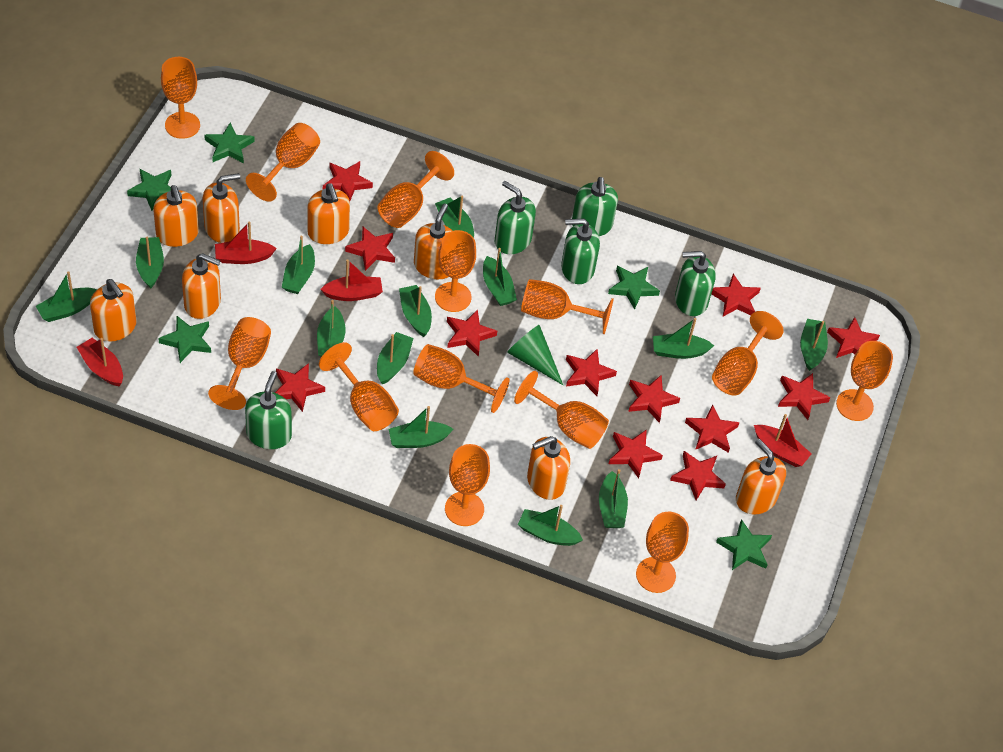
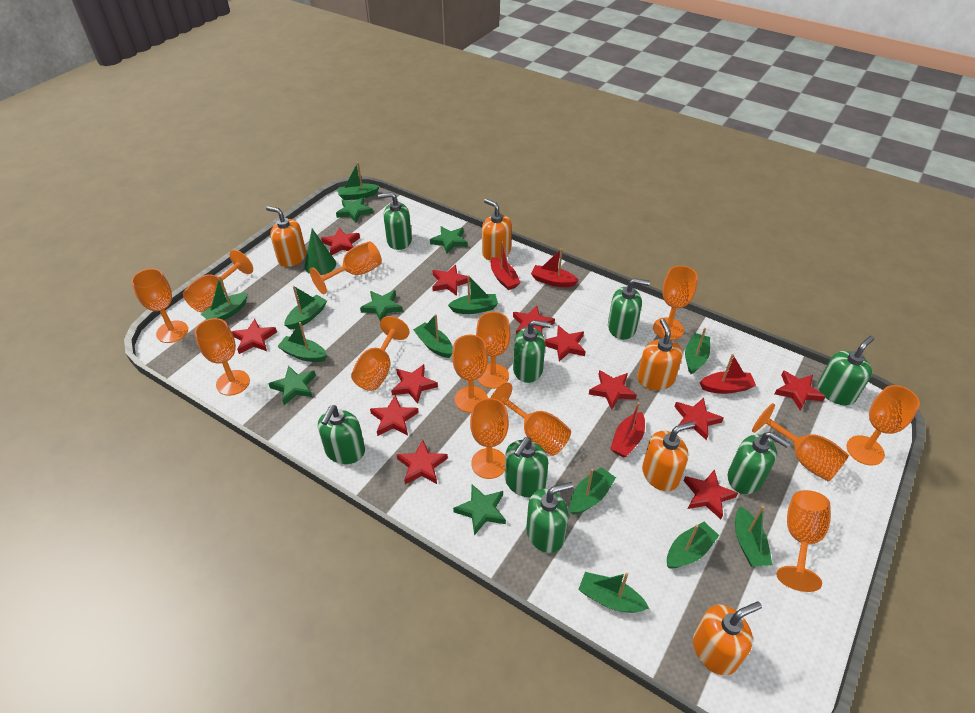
green boat: [36,271,97,322] [136,237,164,289] [282,236,315,294] [317,300,345,357] [377,332,413,385] [389,406,453,448] [399,285,432,337] [435,196,474,238] [483,248,517,306] [518,505,583,546] [599,469,628,528] [653,318,714,359] [800,319,828,371] = 13 -> [201,276,248,320] [277,322,327,362] [284,286,327,330] [338,162,380,200] [413,314,453,358] [448,275,498,314] [570,467,616,515] [578,572,649,613] [667,522,720,568] [685,328,710,374] [735,506,772,567] = 11
green soap dispenser: [245,371,292,449] [494,181,536,254] [561,219,600,284] [572,177,618,236] [675,251,716,316] = 5 -> [318,405,365,464] [378,192,412,250] [505,437,548,497] [513,320,551,383] [526,482,573,553] [608,278,650,340] [728,432,790,494] [818,336,874,406] = 8
orange soap dispenser: [90,279,137,341] [153,185,199,247] [182,253,221,319] [202,173,240,243] [307,183,350,244] [414,203,452,279] [527,436,570,500] [736,439,786,514] = 8 -> [266,206,306,267] [482,199,512,261] [637,319,683,390] [642,421,695,491] [693,601,762,675] = 5

